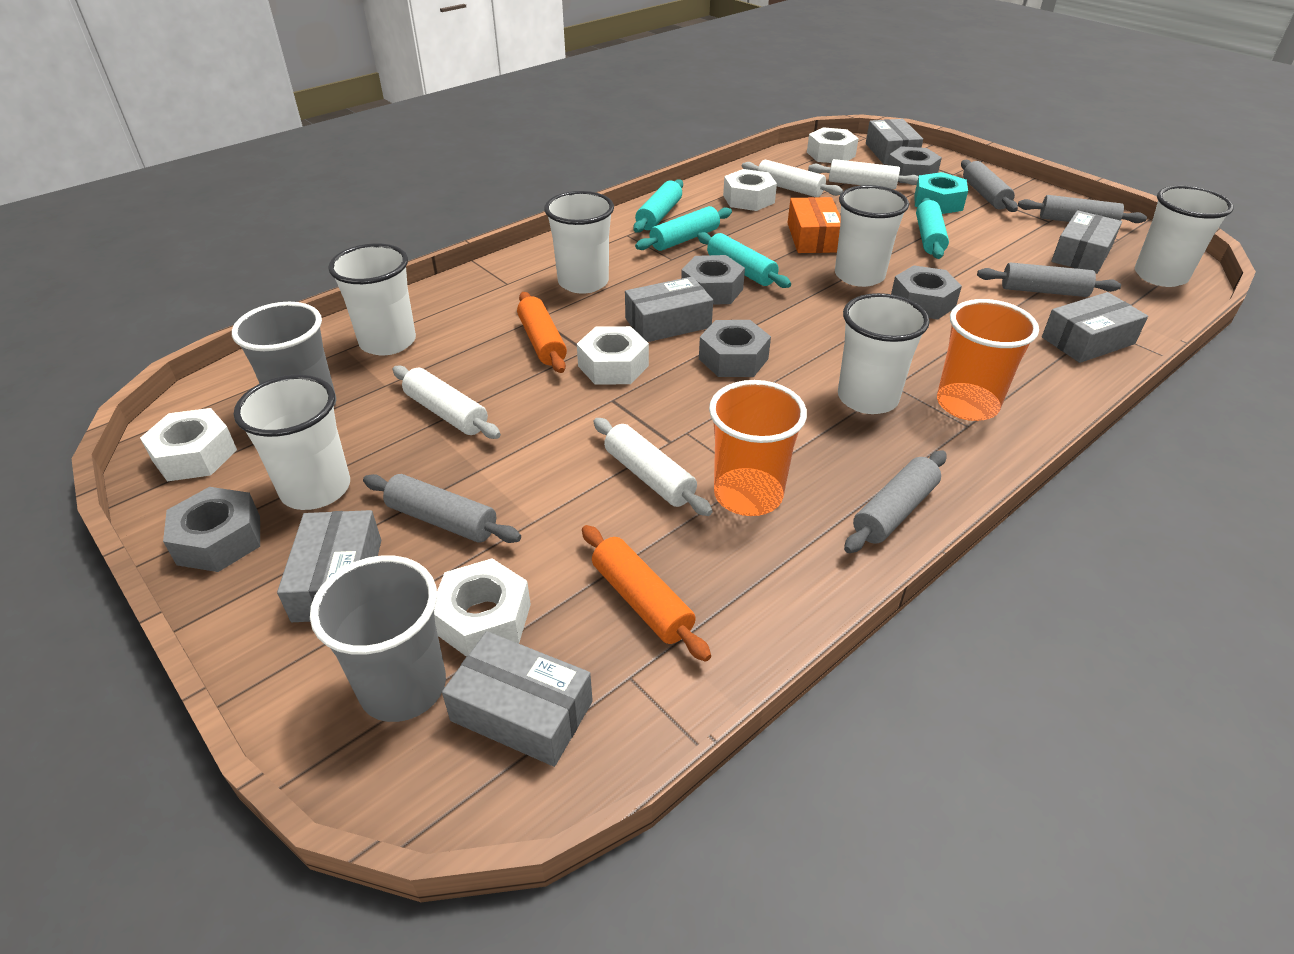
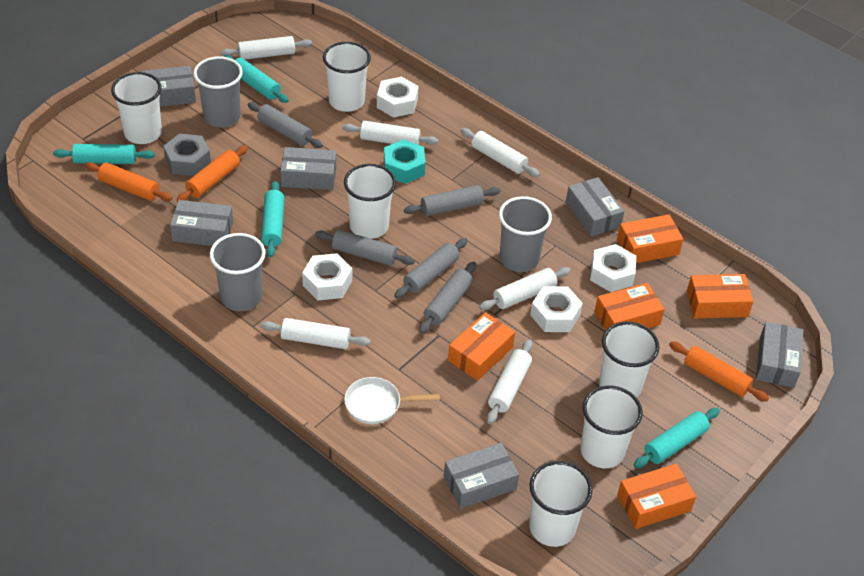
grey cup: [232,302,336,407] [310,555,446,722] = 2 -> [193,56,243,127] [210,233,265,311] [499,196,552,272] = 3
grey nut: [163,487,260,572] [681,255,745,305] [699,320,771,377] [887,146,942,184] [891,265,962,319] = 5 -> [164,134,211,176] = 1
orange box: [788,197,841,253] = 1 -> [448,312,515,381] [594,283,665,330] [617,214,683,263] [617,464,696,529] [687,274,753,319] = 5
orange cup: [709,380,807,516] [937,299,1039,421] = 2 -> none = 0
orange rolling pin: [517,292,567,373] [582,525,711,662] = 2 -> [85,162,172,201] [177,145,248,202] [669,341,769,402] = 3
white nut: [140,408,237,482] [434,558,531,657] [577,326,649,385] [723,169,777,211] [807,127,859,163] = 5 -> [302,253,352,300] [377,77,419,118] [530,286,583,332] [590,244,637,292] = 4
white pan: none = 0 -> [344,377,440,424] = 1
white rolling pin: [393,365,501,439] [593,418,712,516] [742,160,843,197] [808,159,919,189] = 4 -> [221,36,312,60] [261,318,371,349] [342,121,438,145] [461,128,540,177] [479,267,571,310] [487,339,533,424] = 6

